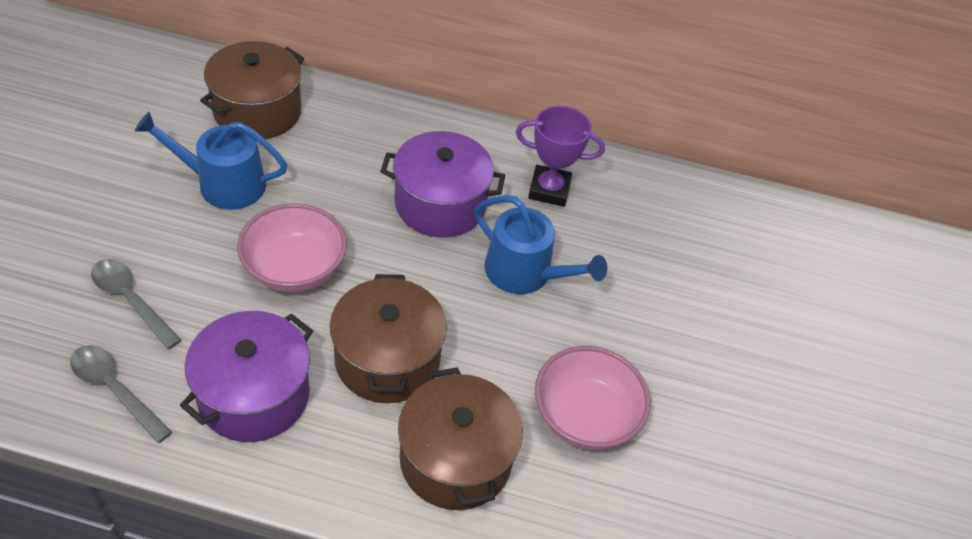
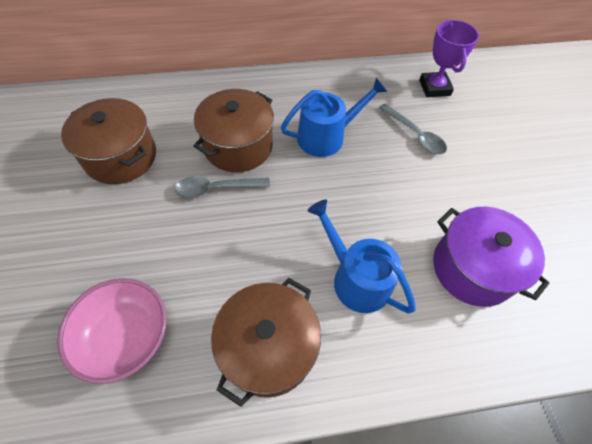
pink bowl: [237,203,347,292] [535,346,651,450] = 2 -> [57,278,166,384] = 1
purple pot: [180,311,313,442] [380,131,505,238] = 2 -> [433,207,549,307] = 1

